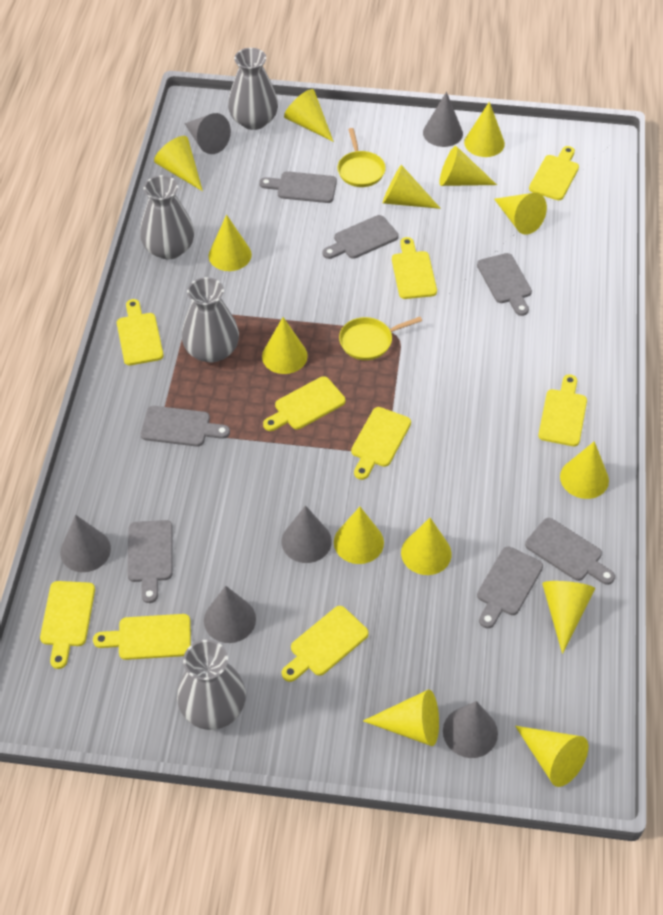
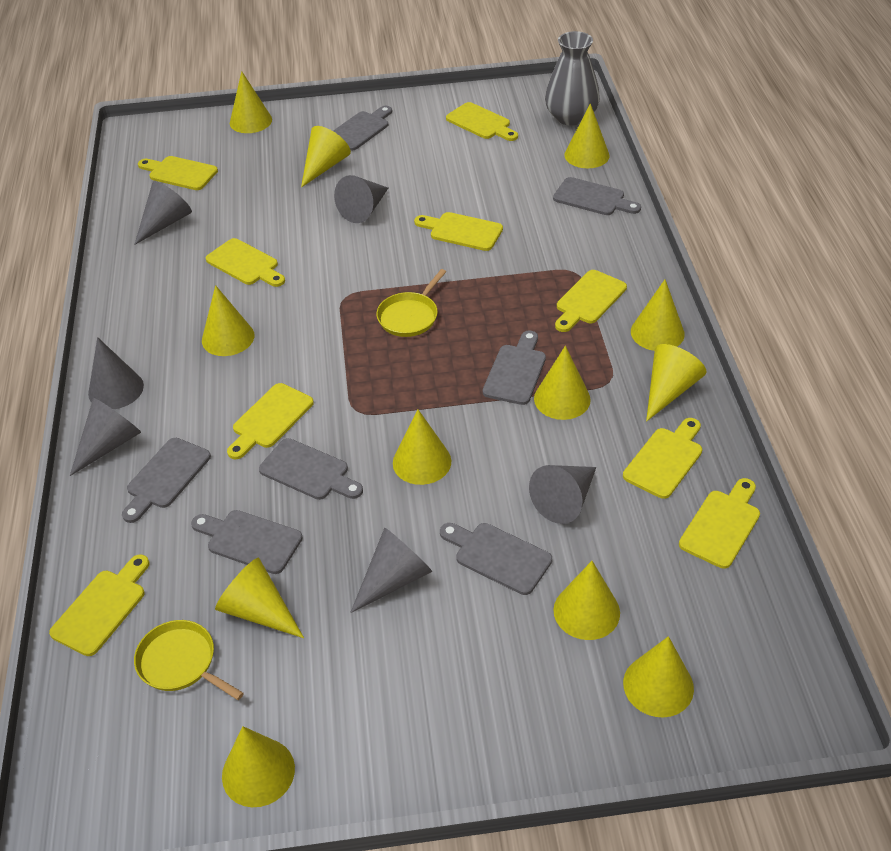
grey vase: [140,175,194,259] [177,640,246,730] [182,277,239,362] [228,48,278,130] = 4 -> [545,31,600,126] = 1
yellow cone: [154,136,203,191] [208,215,252,271] [262,317,308,374] [284,89,334,142] [334,507,384,564] [363,690,439,746] [383,165,441,209] [401,518,452,575] [439,146,497,186] [464,102,505,157] [494,193,547,235] [515,726,588,787] [542,581,595,654] [560,441,609,499] = 14 -> [202,285,254,356] [215,558,304,638] [222,726,295,807] [230,71,272,133] [301,126,351,187] [393,409,451,485] [534,346,591,420] [554,561,620,640] [564,103,610,168] [623,636,694,718] [631,280,685,351] [646,344,706,422] = 12

